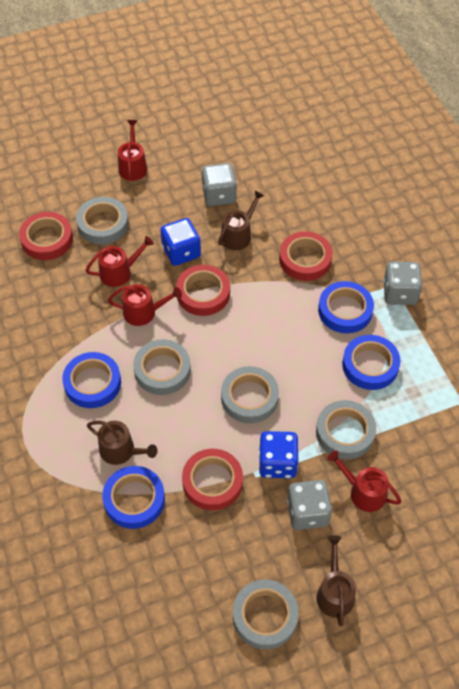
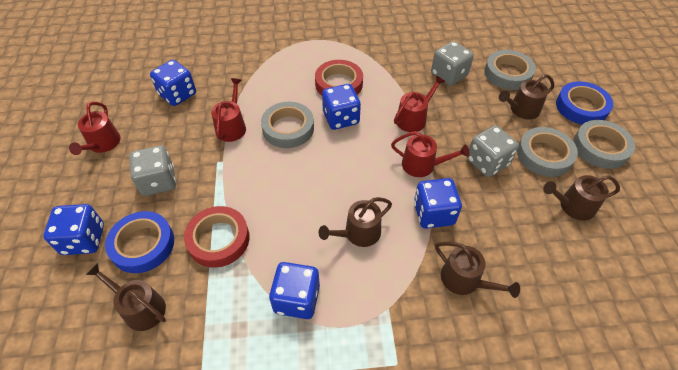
blue dice: [160,218,201,266] [259,431,299,478] = 2 -> [43,204,104,255] [150,60,196,106] [269,262,320,319] [322,84,361,130] [414,178,462,229] = 5
blue tape: [62,352,121,408] [102,466,165,529] [318,281,374,333] [342,335,400,390] = 4 -> [105,211,174,273] [556,81,613,125] = 2
brown watering can: [87,420,157,465] [218,191,264,250] [316,535,356,627] = 3 -> [86,263,166,331] [319,197,392,247] [435,242,520,298] [499,74,554,119] [543,175,620,221] = 5
grey tape: [76,197,129,244] [133,339,191,395] [221,366,279,423] [233,580,299,649] [316,400,376,459] = 5 -> [261,102,314,148] [484,50,536,90] [517,127,578,177] [573,120,635,169] = 4
red tape: [19,212,73,260] [176,265,230,316] [182,449,243,510] [279,231,333,281] = 4 -> [184,206,250,268] [315,60,363,96] = 2

